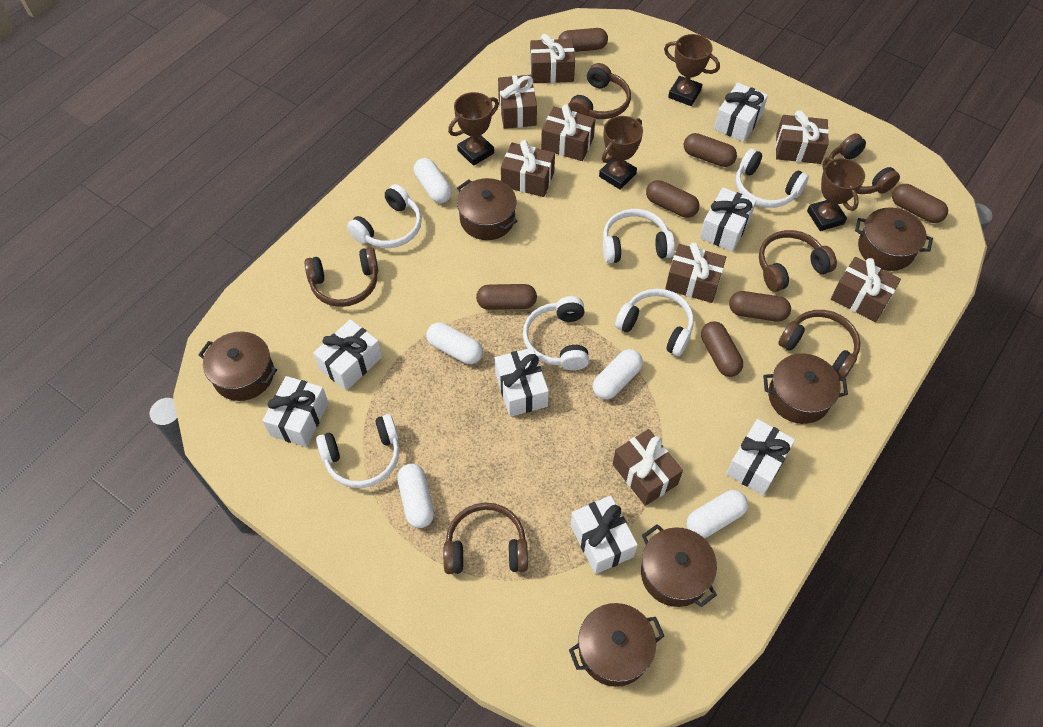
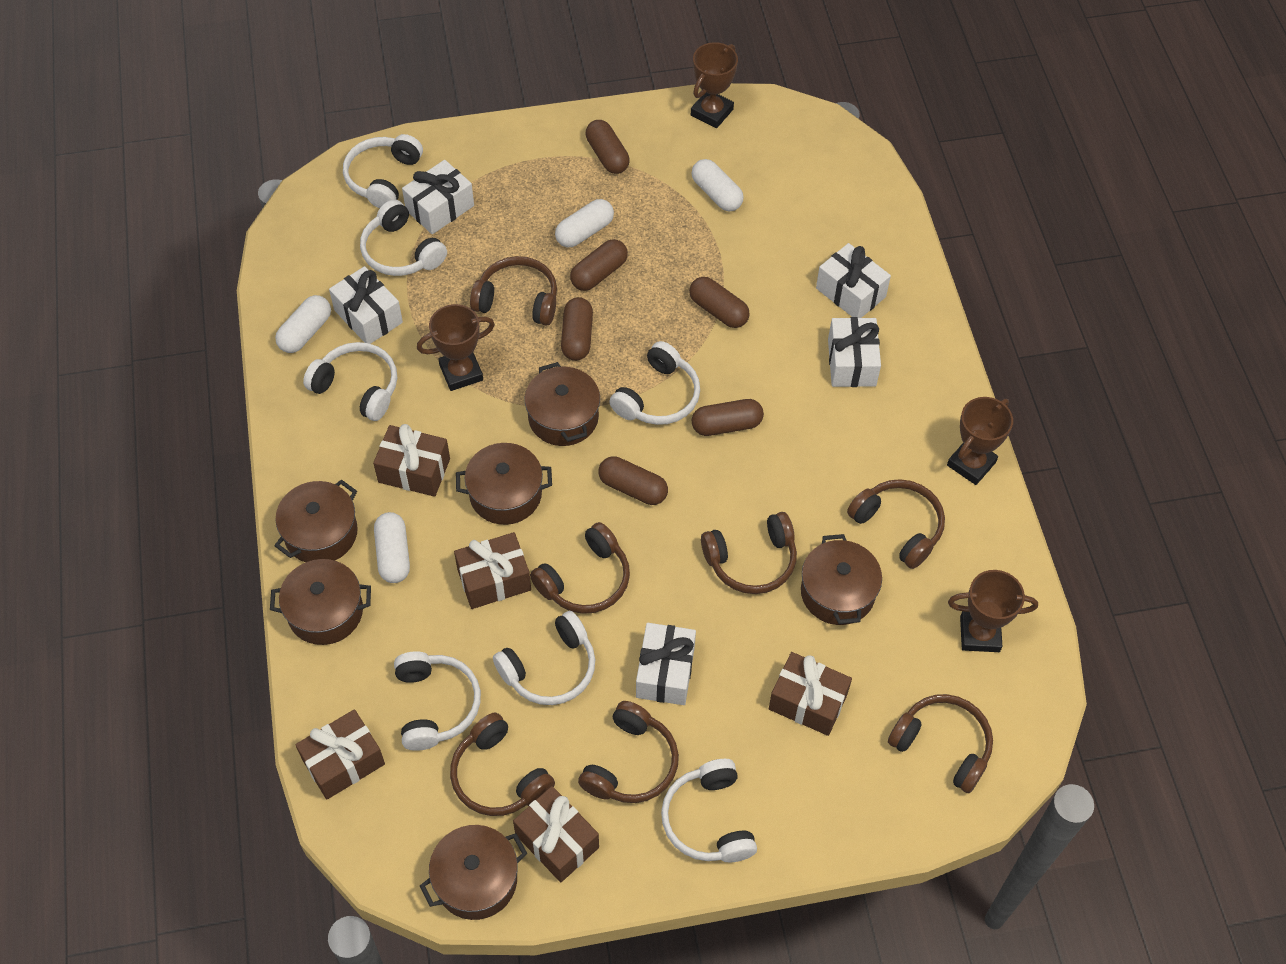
brown capsule: [476,284,537,310] [558,28,608,52] [646,180,699,218] [684,133,737,167] [701,321,743,377] [729,291,791,322] [892,184,948,223] = 7 -> [561,297,593,361] [570,239,628,291] [586,120,630,174] [598,456,668,505] [689,277,750,328] [692,399,764,436] = 6
brown gift: [498,75,537,129] [501,140,555,197] [530,34,575,83] [541,104,595,161] [613,429,683,506] [665,242,726,303] [776,110,829,164] [831,257,901,322] = 8 -> [295,709,385,799] [373,424,450,497] [454,532,531,609] [513,786,599,882] [769,652,852,736] = 5
brown headphones: [305,247,378,307] [443,503,528,574] [568,63,631,119] [759,230,837,292] [778,310,860,378] [827,133,900,194] = 6 -> [450,712,555,816] [470,256,557,325] [530,522,630,614] [578,701,679,803] [701,512,797,594] [847,479,945,569] [888,694,993,793] = 7
white capsule: [397,464,434,528] [414,158,452,203] [426,322,483,364] [593,349,643,399] [686,490,748,538] = 5 -> [275,295,331,353] [374,512,410,583] [555,199,614,247] [691,159,744,212] = 4
white gift: [262,376,329,447] [313,319,382,391] [495,347,549,417] [570,495,638,574] [700,187,756,252] [714,83,768,142] [726,419,795,495] = 7 -> [329,266,403,344] [402,160,474,234] [636,623,696,705] [816,243,891,318] [828,317,881,387] = 5
white headphones: [316,414,400,488] [347,184,422,248] [523,296,589,370] [603,209,675,263] [615,289,694,356] [736,148,809,208] = 6 -> [303,342,397,421] [343,134,423,209] [360,200,447,276] [394,651,481,751] [493,611,595,705] [609,341,700,425] [661,759,757,862] = 7

